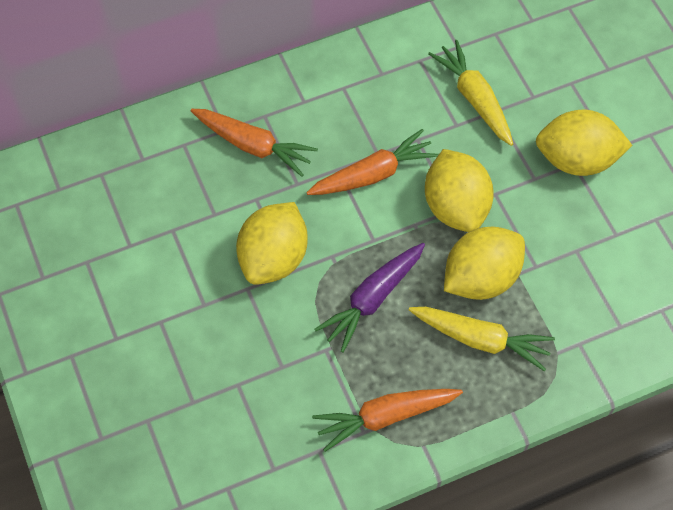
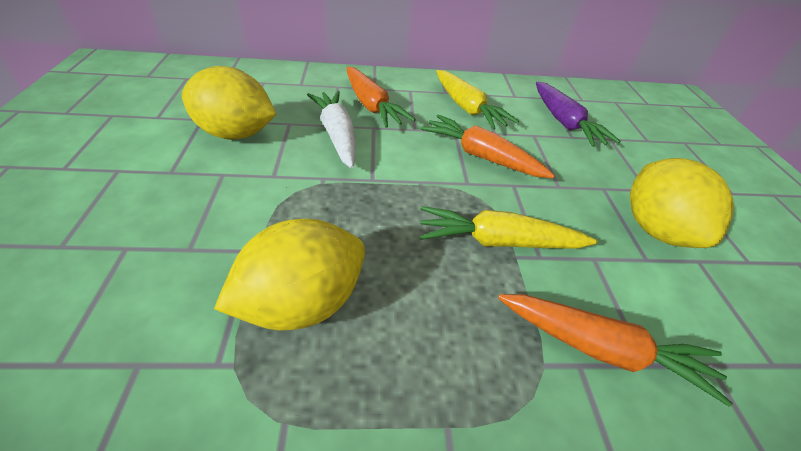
white carrot: none = 0 -> [307,91,356,169] = 1
yellow lemon: [236,202,308,285] [425,149,494,232] [444,227,525,300] [536,110,632,176] = 4 -> [182,66,276,140] [214,219,365,330] [630,158,734,248] = 3

